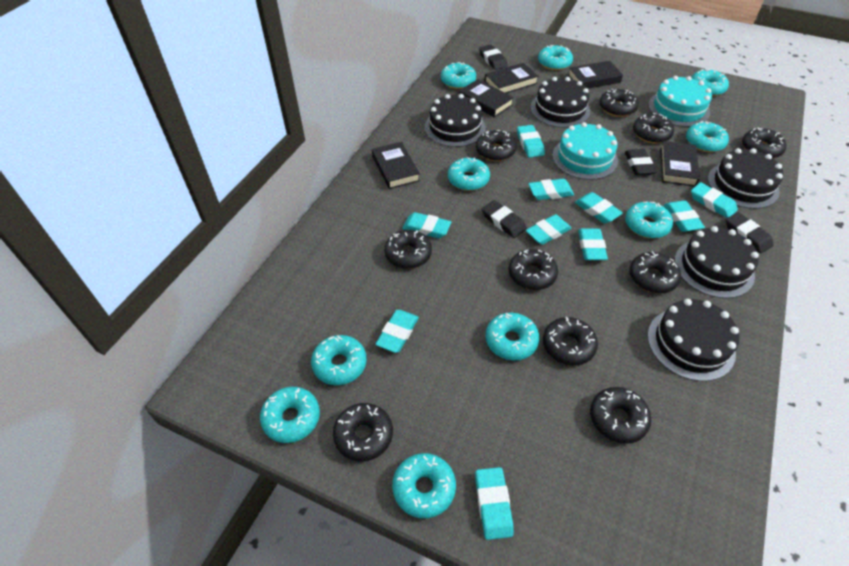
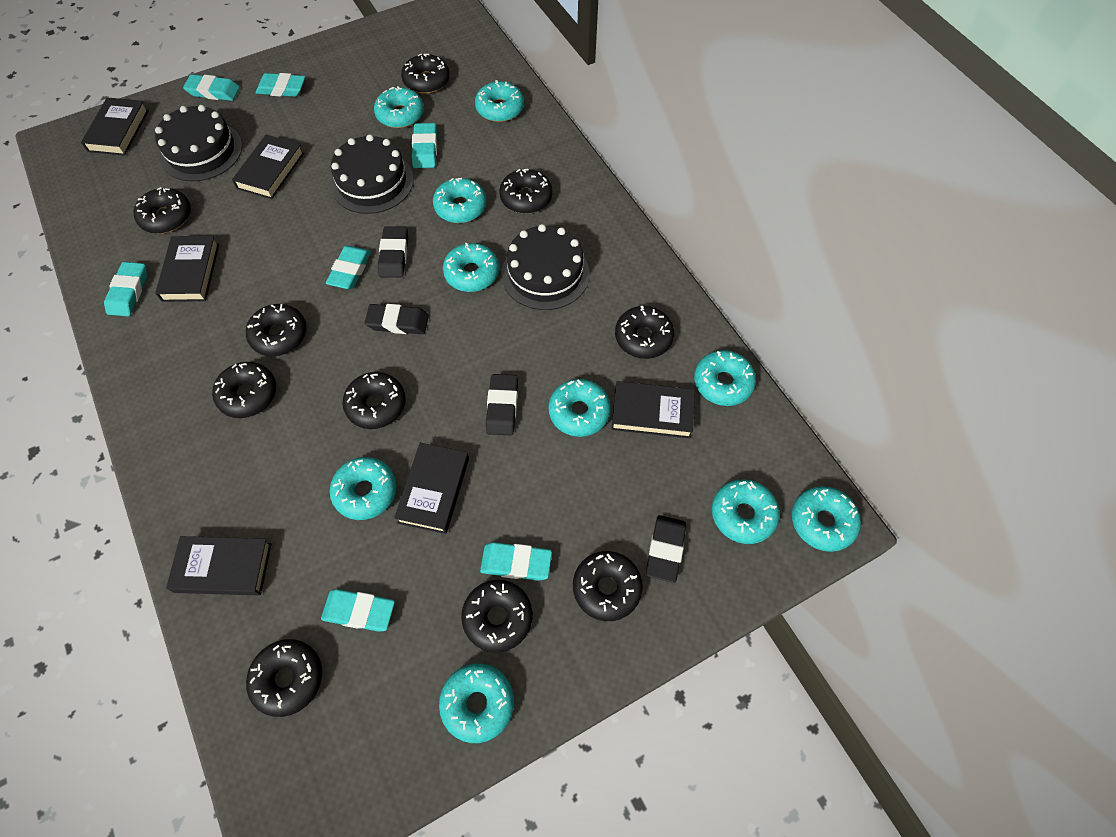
black book: [372,142,420,189] [459,79,514,118] [484,63,539,93] [568,61,623,89] [660,141,700,187] = 5 -> [81,97,149,156] [155,236,219,302] [166,536,271,595] [232,135,304,199] [394,443,469,534] [611,381,695,438] = 6
black cake: [425,94,486,147] [530,77,590,128] [648,299,739,381] [675,226,759,298] [708,148,784,209] = 5 -> [155,105,242,181] [331,134,414,214] [501,224,590,310] = 3
turquoise cake: [552,122,618,180] [648,76,712,127] = 2 -> none = 0
turquoise eraser: [375,310,419,353] [402,212,451,238] [475,467,514,540] [517,125,545,158] [526,214,572,245] [528,179,574,200] [575,192,623,223] [578,228,608,260] [664,200,705,232] [691,182,738,218] = 10 -> [104,262,147,316] [183,74,240,101] [256,73,305,97] [321,589,395,632] [326,246,371,289] [412,123,437,168] [480,542,552,581] = 7

